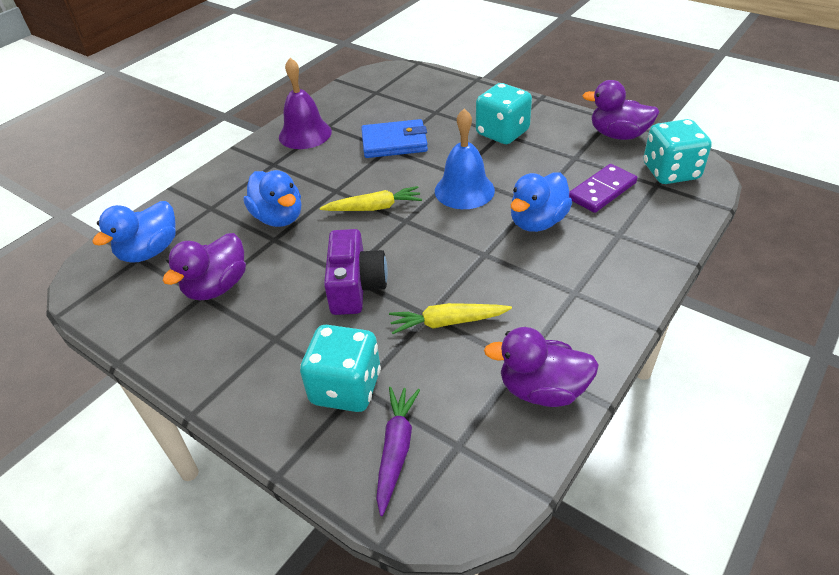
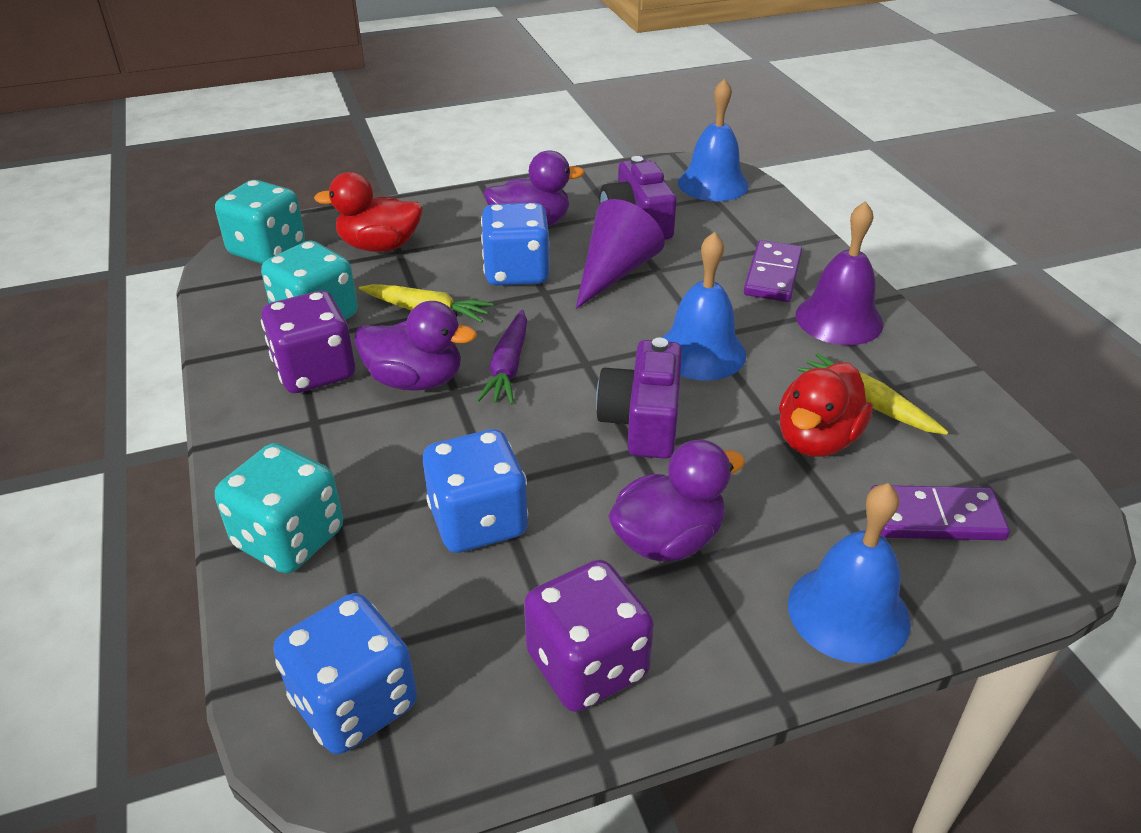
blue bell: [435,109,495,209] = 1 -> [662,232,746,380] [678,78,749,201] [788,483,911,664] = 3
blue dice: none = 0 -> [274,593,417,754] [423,429,528,553] [481,203,549,286] = 3
blue duck: [92,201,176,263] [243,170,301,227] [511,172,572,232] = 3 -> none = 0
blue wallet: [361,119,428,158] = 1 -> none = 0
purple camera: [324,229,388,315] = 1 -> [596,338,682,459] [600,156,677,240] = 2
purple cone: none = 0 -> [576,199,665,309] = 1
purple dice: none = 0 -> [261,291,355,393] [524,560,654,712] = 2
purple domino: [569,164,637,213] = 1 -> [744,240,802,302] [870,485,1010,540] = 2
red duck: none = 0 -> [314,172,423,252] [779,363,873,457] = 2

